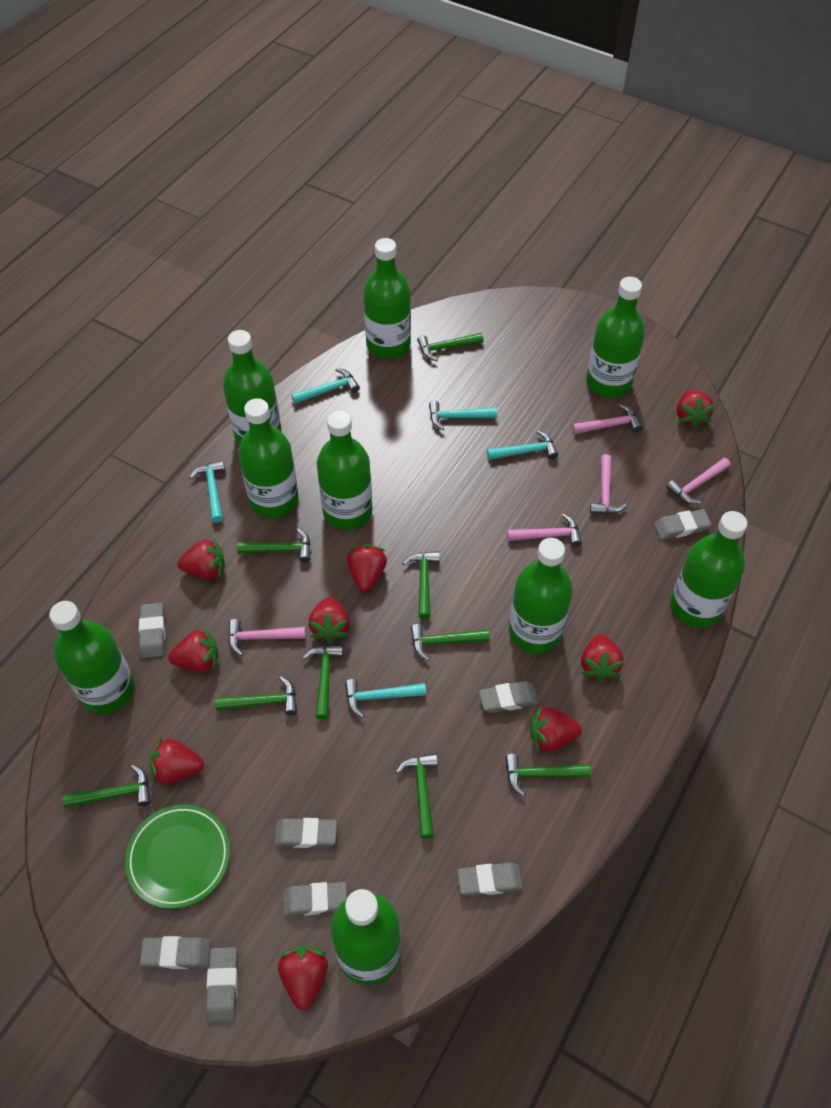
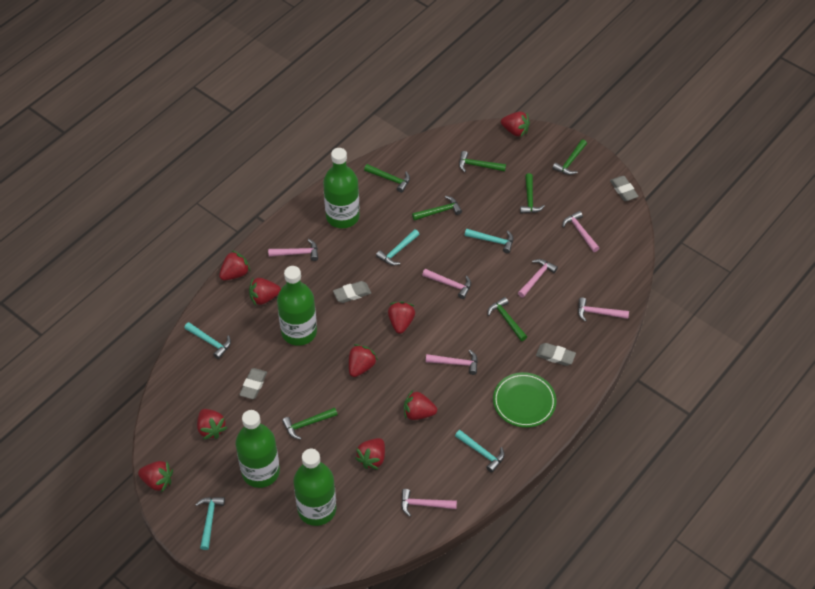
green bottle: [49,601,135,714] [223,330,281,445] [238,398,299,518] [317,410,372,530] [331,889,401,985] [363,238,411,359] [509,538,573,654] [586,277,645,398] [670,511,748,628] = 9 -> [236,410,280,488] [277,266,317,346] [293,449,336,526] [323,148,360,228] = 4
green hammer: [62,765,151,808] [215,677,297,715] [237,529,311,563] [303,645,343,720] [396,753,438,839] [402,551,440,619] [411,624,490,661] [417,333,483,361] [505,754,591,796] = 9 -> [282,407,338,440] [364,164,410,193] [412,196,462,221] [459,151,506,172] [488,297,527,341] [520,173,545,214] [552,139,587,175] = 7
grey eraser: [139,603,165,658] [140,936,211,969] [206,947,238,1022] [274,818,337,848] [283,882,347,916] [457,862,523,896] [479,681,539,713] [654,509,711,540] = 8 -> [239,368,267,399] [333,281,371,303] [536,343,576,366] [610,176,639,201] = 4
pink hammer: [228,619,306,656] [507,514,582,547] [572,404,642,434] [590,454,627,514] [666,458,730,504] = 5 -> [268,239,318,261] [401,489,457,517] [422,269,471,299] [426,350,478,375] [518,259,558,298] [562,211,599,252] [578,297,629,322] = 7

